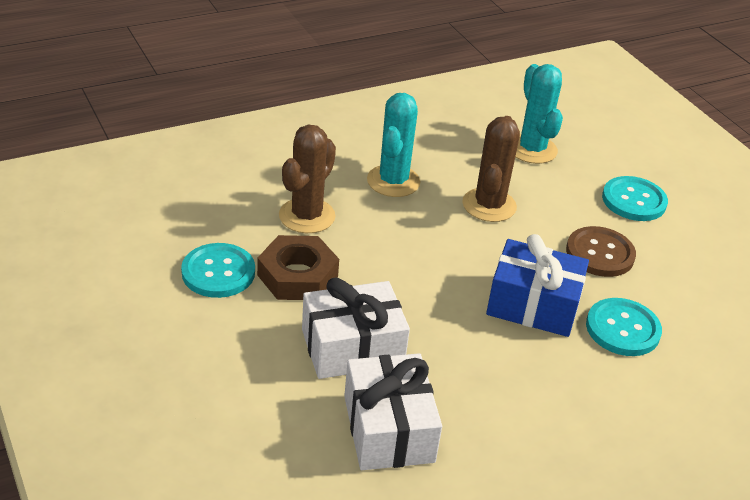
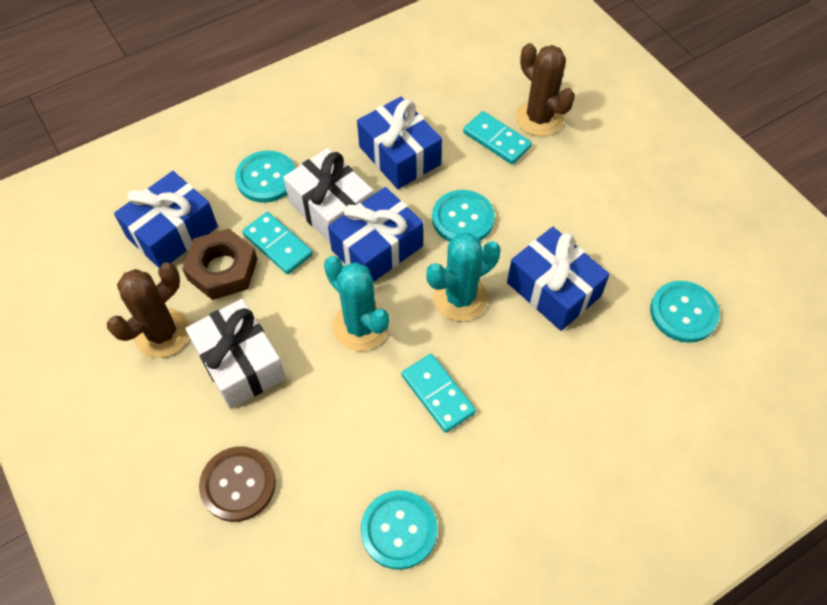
blue gift: [486,234,589,337] = 1 -> [114,171,218,268] [328,187,423,282] [357,97,442,189] [507,227,610,331] = 4
turquoise button: [181,243,255,298] [586,298,662,356] [602,176,668,221] = 3 -> [235,150,296,203] [360,490,438,570] [432,190,495,242] [650,281,720,343] = 4
turquoise domino: none = 0 -> [242,212,313,274] [402,354,476,433] [463,111,532,164] = 3

